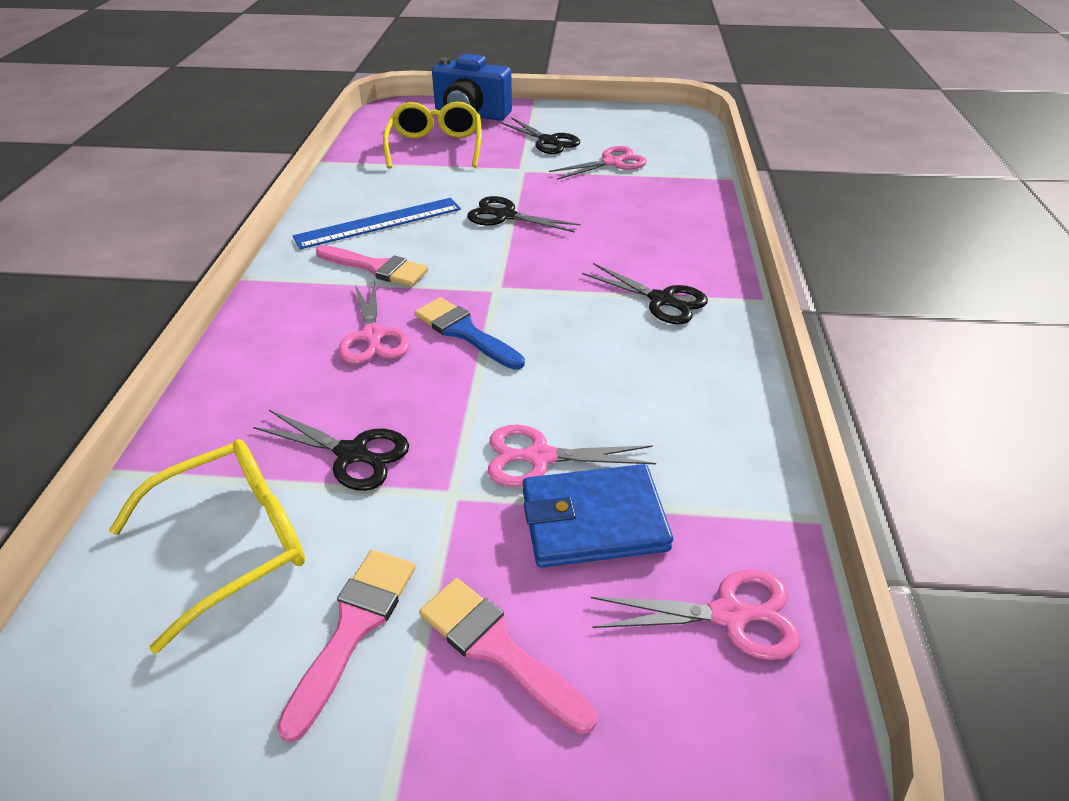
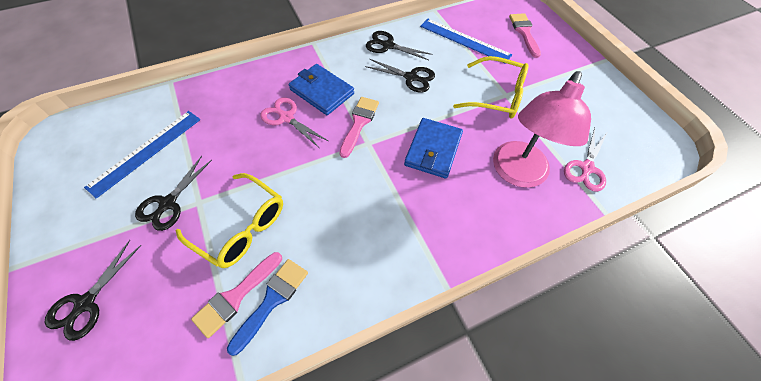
blue camera: [432,54,512,121] = 1 -> none = 0
blue ruler: [293,198,461,249] = 1 -> [84,111,201,199] [420,19,512,64] = 2
blue wallet: [523,464,673,568] = 1 -> [289,64,354,115] [404,118,463,179] = 2
pink lamp: none = 0 -> [493,71,591,188] = 1
pink scissors: [338,280,410,364] [488,424,656,487] [549,146,647,180] [591,569,801,660] = 4 -> [260,97,328,147] [564,128,607,192] = 2

